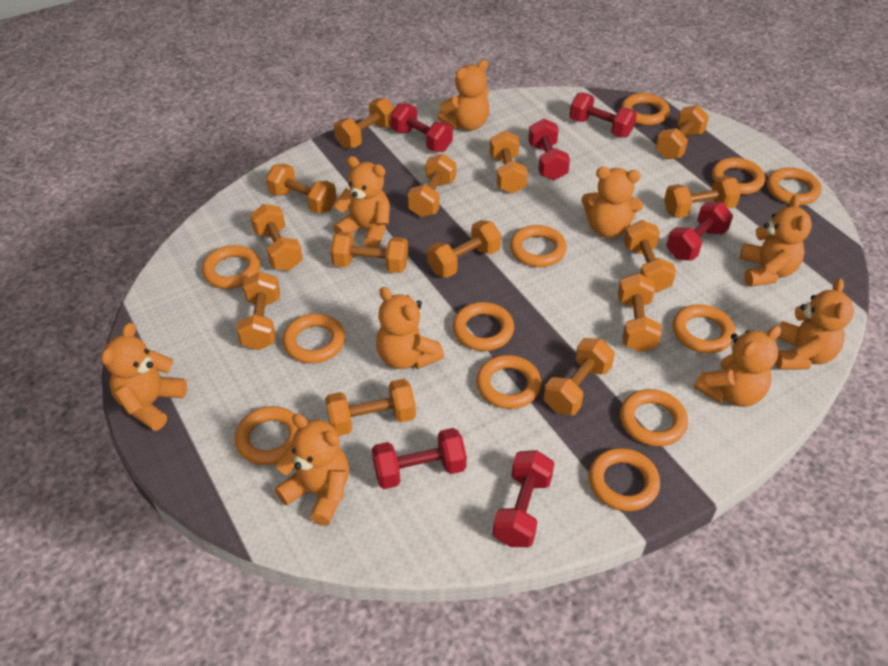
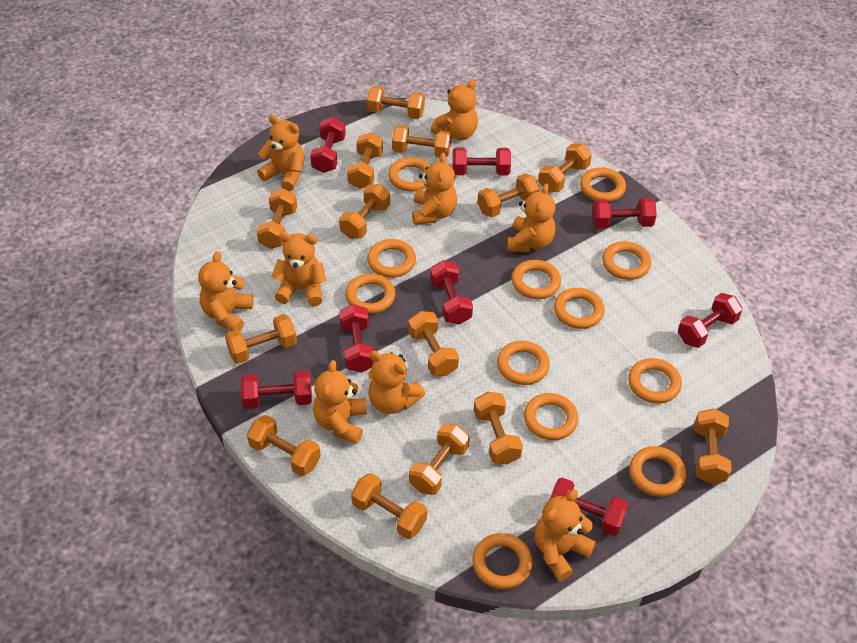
red dumbbell: [372,428,467,489] [390,103,453,152] [493,450,554,547] [528,118,570,180] [569,92,637,137] [666,202,733,261] = 6 -> [241,371,312,409] [310,117,346,173] [339,304,374,373] [430,260,473,325] [452,148,511,176] [550,478,628,536] [592,198,657,229] [678,293,743,348] = 8

